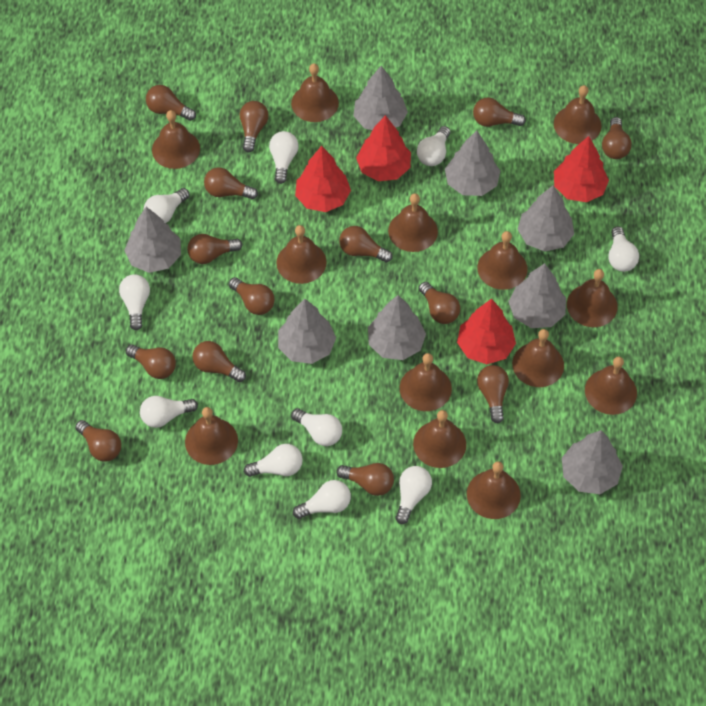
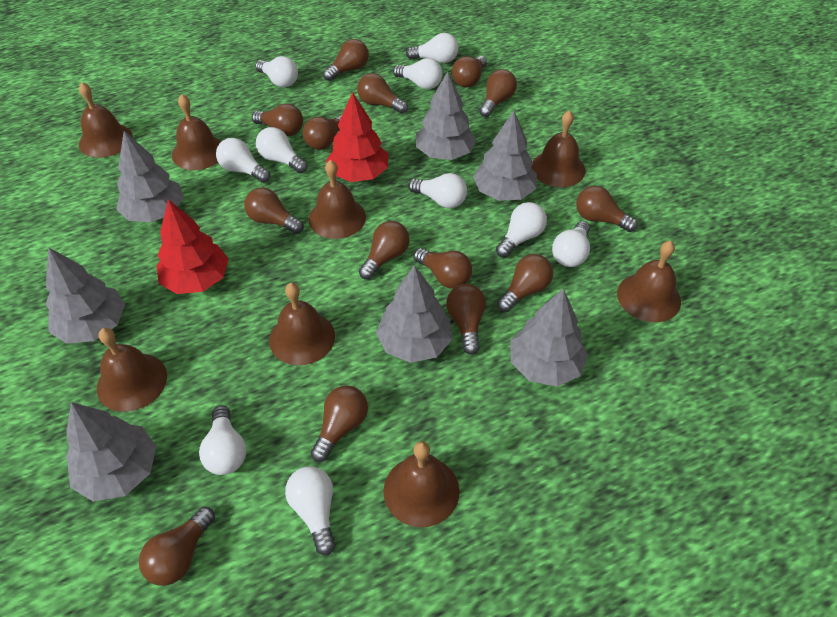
brown bell: [152,110,200,169] [185,407,238,465] [276,225,327,284] [291,63,339,122] [388,193,438,252] [400,353,452,411] [413,410,466,468] [467,461,521,519] [477,231,528,290] [512,329,564,387] [554,85,602,144] [567,269,618,327] [585,356,637,415] = 13 -> [79,82,133,158] [97,328,167,412] [172,94,222,170] [269,283,335,365] [308,160,366,239] [383,441,460,527] [531,110,586,187] [617,241,681,322] = 8
grey tree: [124,207,181,273] [278,299,336,364] [353,66,408,130] [368,295,426,360] [445,130,500,196] [508,263,566,328] [517,186,574,251] [562,430,623,494] = 8 -> [46,247,125,344] [66,402,156,502] [116,131,184,222] [376,265,453,363] [416,71,477,160] [473,111,537,201] [510,288,588,387] = 7
red tree: [295,146,351,212] [356,115,411,181] [457,299,516,364] [554,136,609,202] = 4 -> [156,199,229,294] [326,92,388,182] = 2

